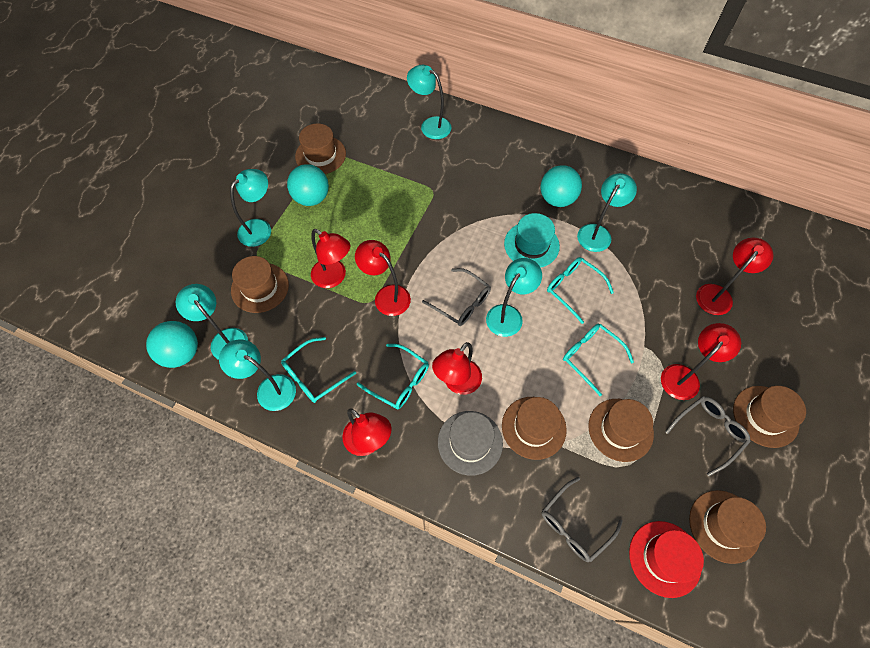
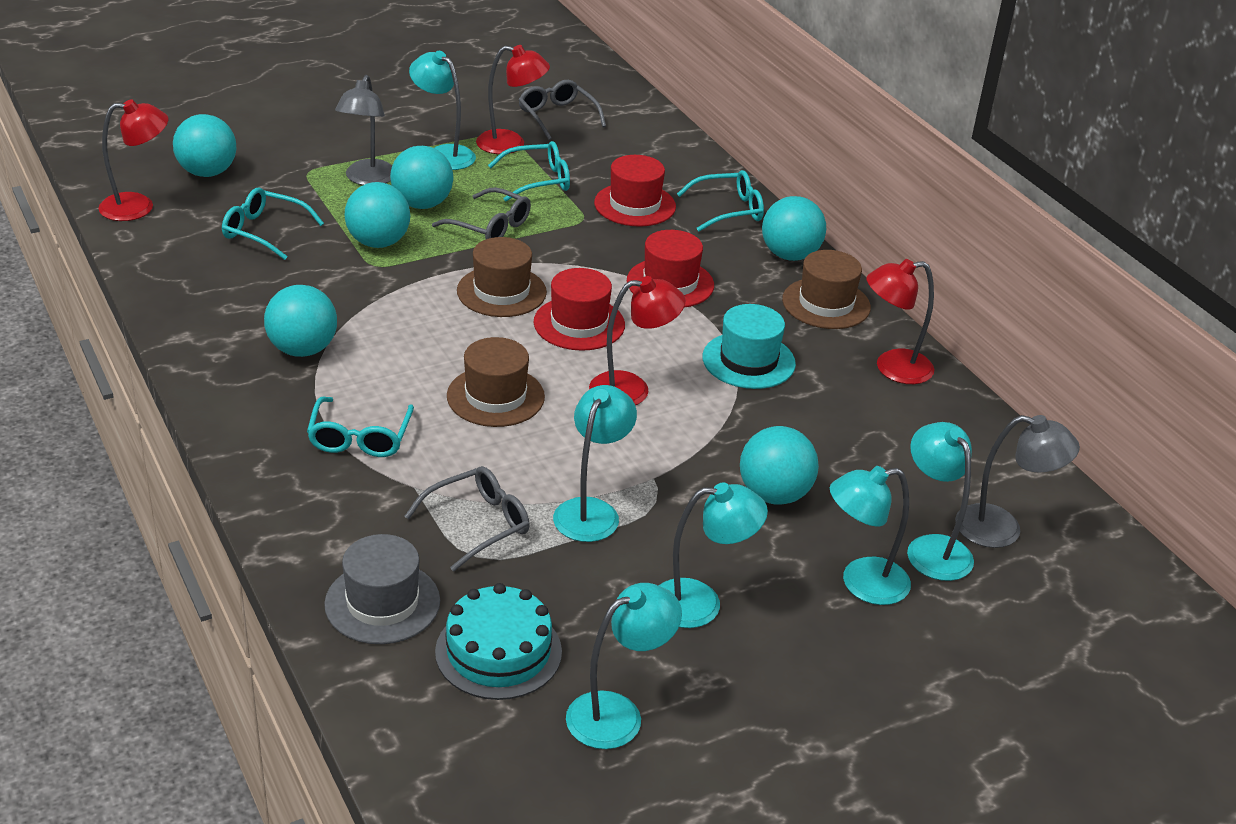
brown hat: [231,256,289,313] [295,123,346,174] [502,397,567,460] [588,399,654,462] [689,490,766,564] [733,386,806,448] = 6 -> [447,337,545,427] [457,237,547,317] [782,250,871,329] = 3
grey lamp: none = 0 -> [335,75,392,185] [955,415,1080,548] = 2
red hat: [629,521,704,598] = 1 -> [534,268,625,351] [594,155,676,227] [627,230,714,308] = 3
red lamp: [311,229,350,288] [342,409,392,456] [355,240,411,316] [432,342,482,395] [661,323,741,400] [696,238,774,315] = 6 -> [98,99,169,221] [476,45,550,154] [589,276,686,405] [866,259,934,384] = 4
turquoise ball: [146,321,198,368] [287,164,329,206] [541,165,582,207] = 3 -> [173,114,236,177] [264,285,337,357] [345,182,410,248] [390,146,454,209] [740,426,819,505] [762,196,826,261] = 6
turquoise cake: none = 0 -> [435,583,562,700] = 1

